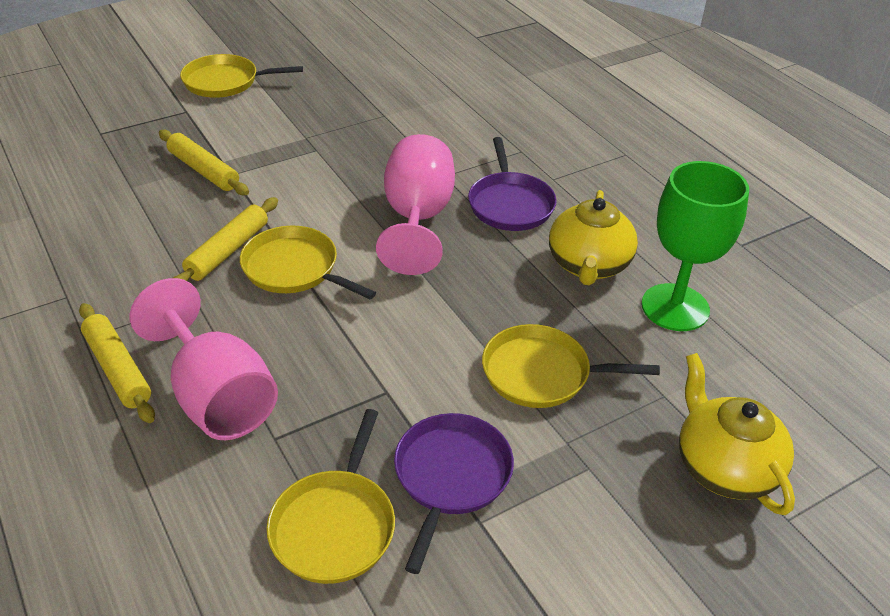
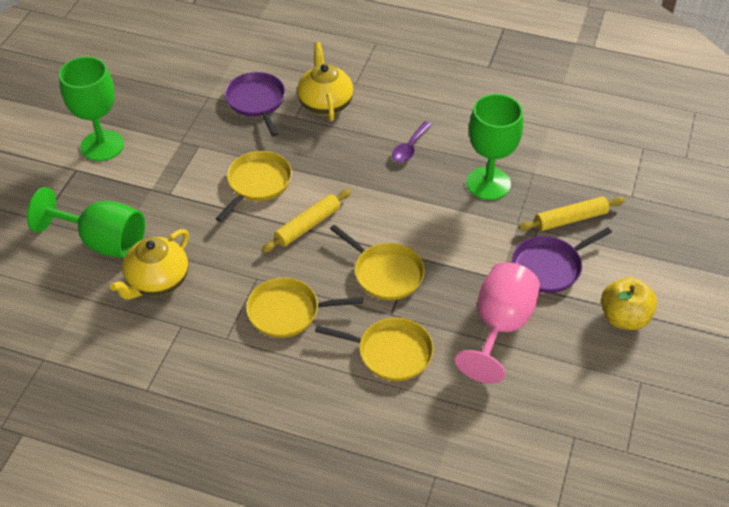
green goblet: [641,161,749,331] = 1 -> [27,187,145,258] [59,56,124,161] [467,94,523,200] = 3
pink goblet: [130,278,278,440] [376,134,455,275] = 2 -> [455,262,540,384] = 1
purple spoon: none = 0 -> [392,121,432,162] = 1
yellow apple: none = 0 -> [601,277,657,330] = 1
yellow rolling pin: [79,303,155,423] [159,130,249,195] [173,197,278,281] = 3 -> [262,189,351,253] [518,196,625,231] = 2

